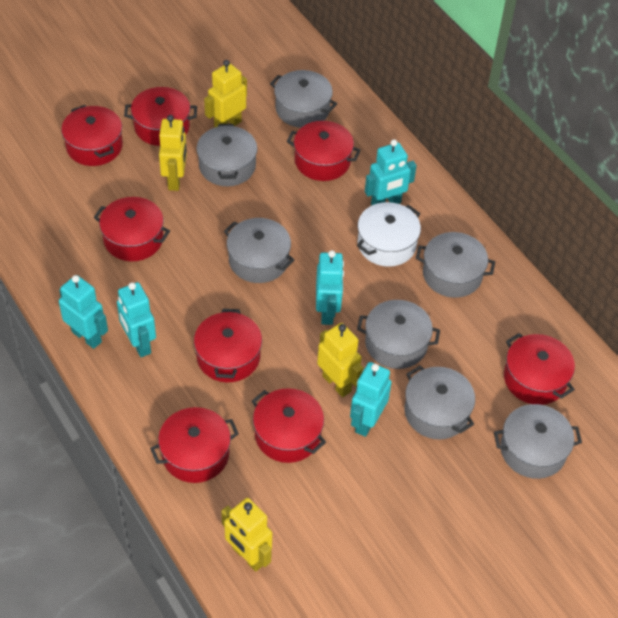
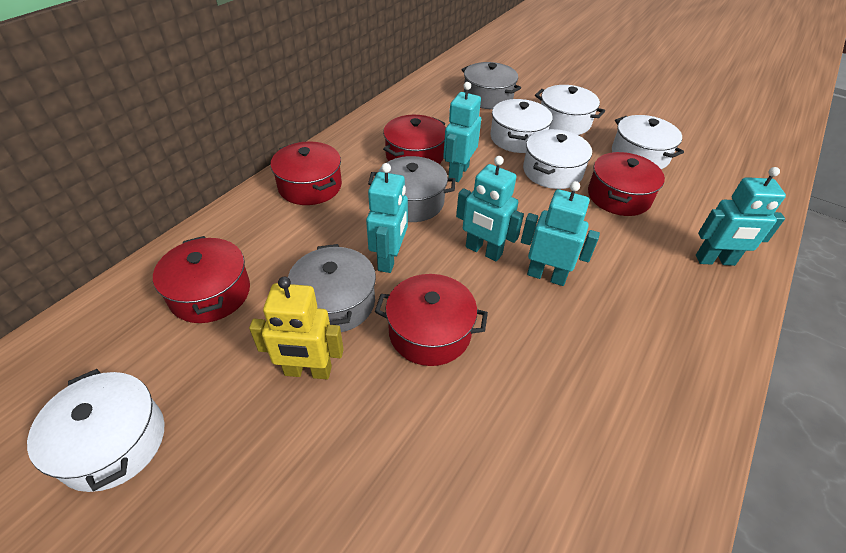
grey pot: [197,124,257,186] [224,218,294,283] [270,70,337,128] [357,300,440,369] [405,366,475,439] [416,232,495,298] [494,404,582,479] = 7 -> [288,244,376,332] [368,156,456,222] [461,62,521,109] = 3
red pot: [61,105,123,166] [94,197,170,261] [124,87,197,146] [150,407,239,483] [194,309,262,382] [252,388,326,463] [287,121,361,181] [504,333,575,405] = 8 -> [153,236,250,323] [271,141,342,205] [375,274,488,366] [383,115,446,164] [588,152,665,216] = 5
white pot: [357,202,421,267] = 1 -> [27,369,165,492] [490,99,553,153] [523,129,592,189] [535,85,605,135] [612,115,684,169] = 5
yellow robot: [159,115,187,191] [204,60,247,128] [221,498,272,572] [317,323,364,397] = 4 -> [249,276,344,379] = 1

